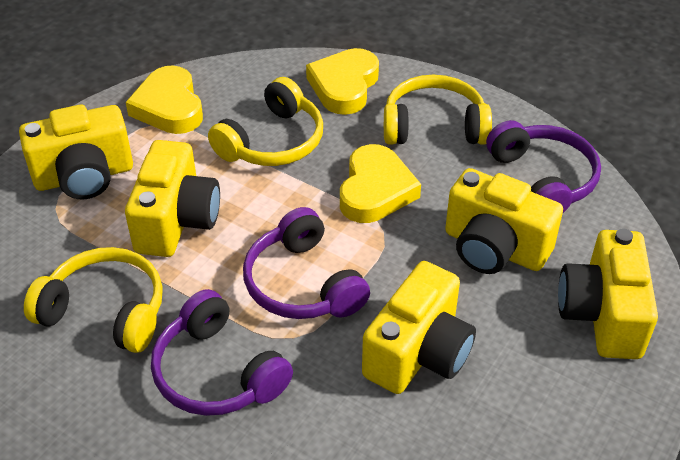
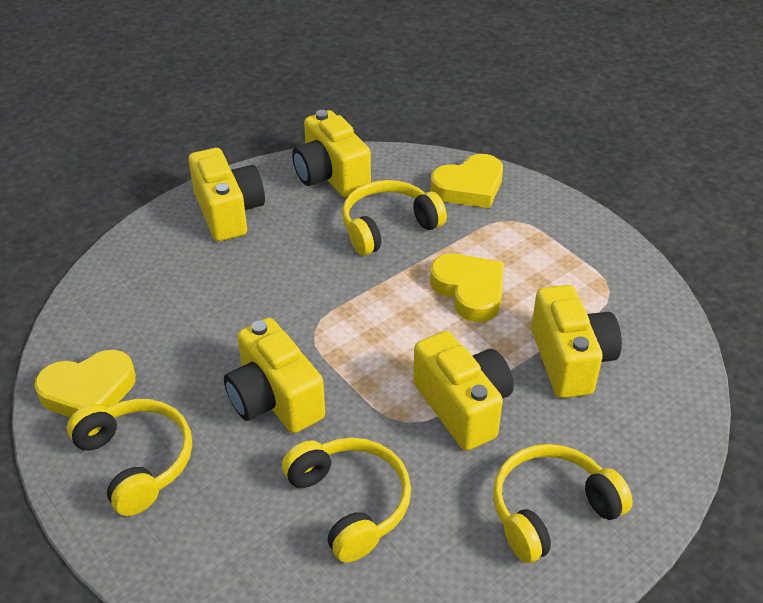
purple headphones: [151,289,293,416] [243,207,370,319] [486,120,601,213] = 3 -> none = 0
yellow headphones: [24,247,163,353] [208,77,323,166] [384,75,492,145] = 3 -> [67,399,192,516] [282,438,411,563] [342,180,447,256] [493,444,633,563] = 4

